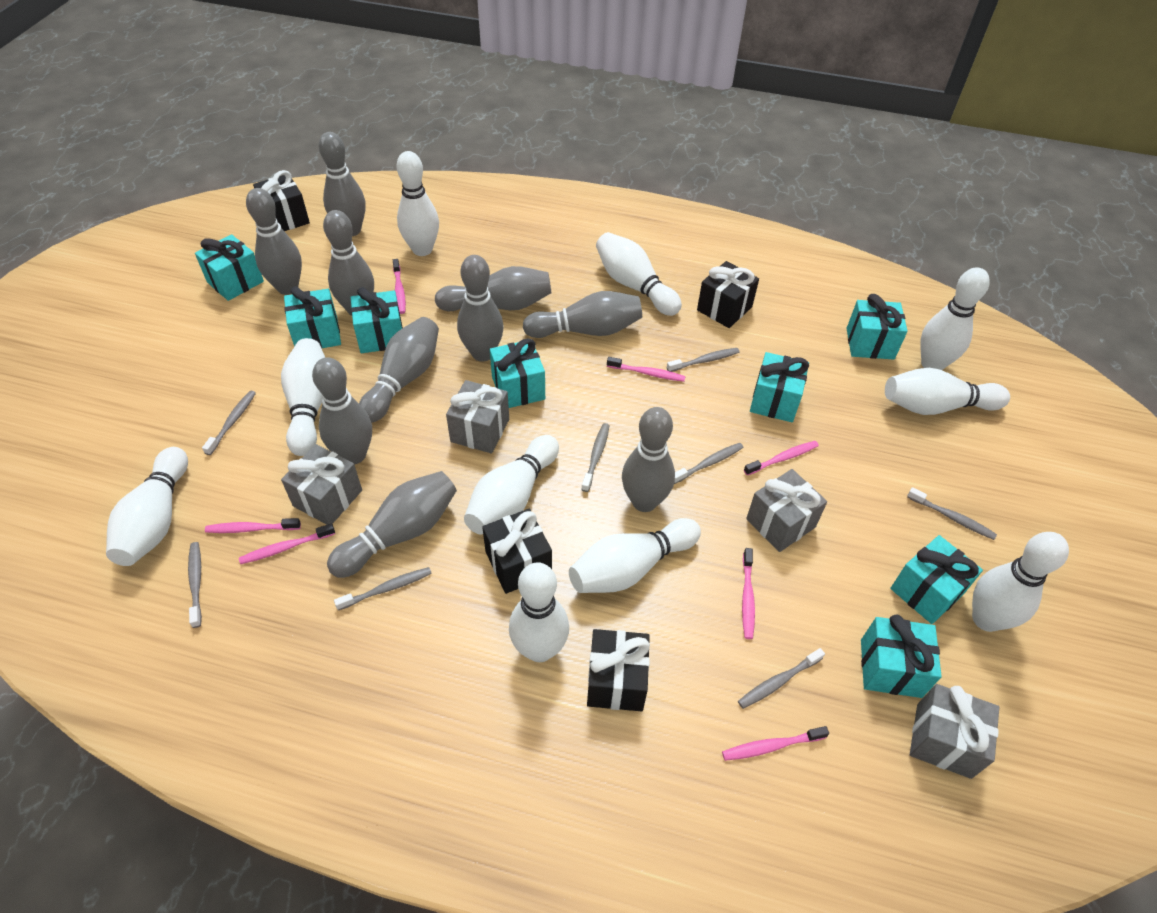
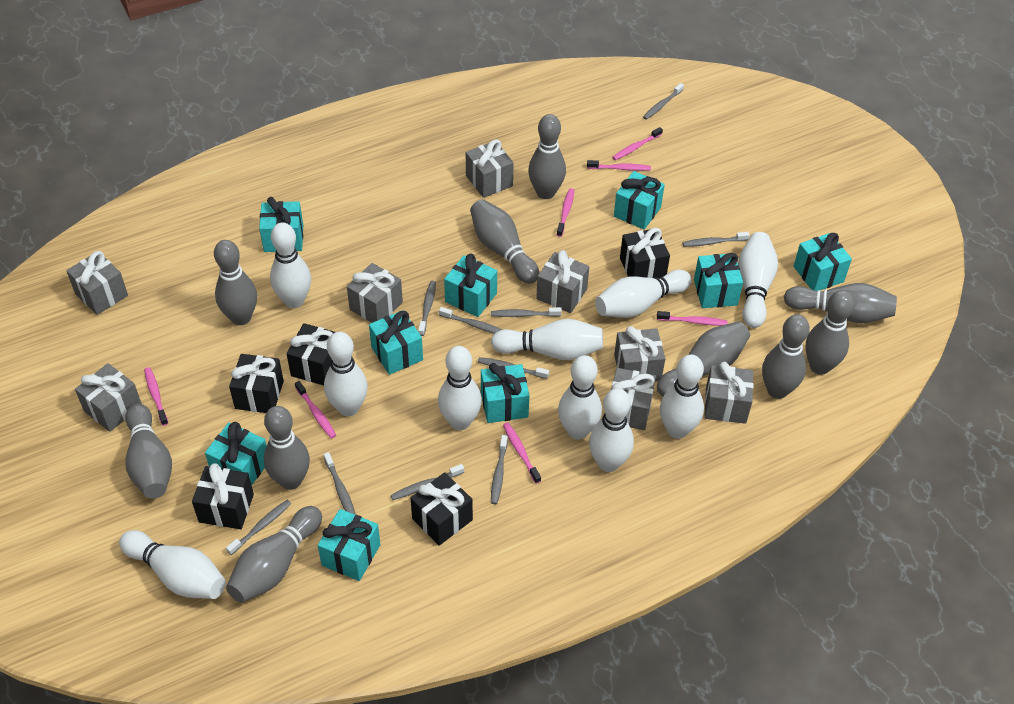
black gift: [253,170,310,231] [482,509,552,594] [587,629,650,711] [697,261,759,328] = 4 -> [192,463,254,529] [229,354,284,413] [287,323,335,386] [410,472,473,546] [620,228,670,278] = 5
grey gift: [281,444,362,525] [446,380,509,453] [746,469,827,552] [910,684,999,779] = 4 -> [66,251,128,315] [75,363,142,432] [347,263,403,323] [466,139,514,198] [536,250,589,313] [611,368,656,430] [614,326,665,382] [704,362,754,424] = 8
grey toothbrush: [188,542,202,628] [202,391,256,455] [334,567,432,610] [581,423,610,492] [667,348,739,372] [674,443,743,484] [738,648,825,709] [907,487,997,540] = 8 -> [226,500,291,555] [324,452,356,515] [391,464,464,500] [418,281,436,336] [439,307,502,334] [478,357,549,379] [491,307,562,317] [491,435,508,504] [643,83,684,120] [682,232,750,247] = 10
turquoise gift: [195,234,264,301] [284,286,341,348] [351,287,403,353] [490,339,545,408] [750,352,809,422] [846,294,908,360] [861,614,942,698] [890,535,983,624] = 8 -> [205,422,267,485] [259,197,303,252] [318,509,381,581] [369,310,423,375] [444,254,497,317] [481,363,530,423] [614,171,665,230] [694,253,743,308] [793,233,852,291] = 9

